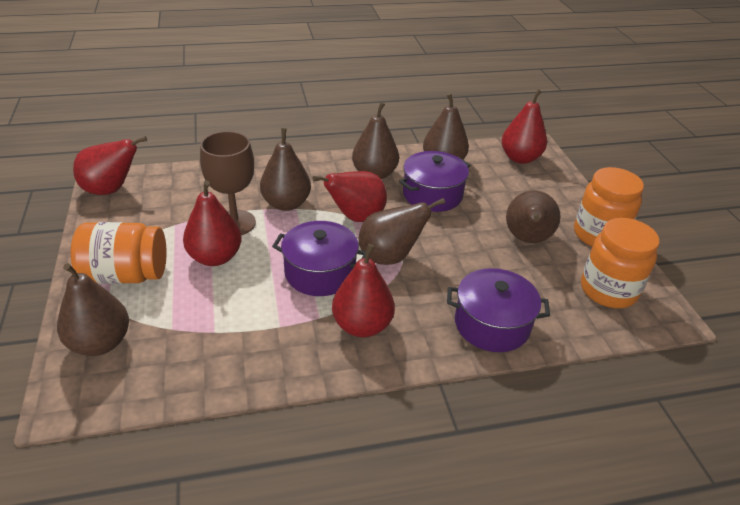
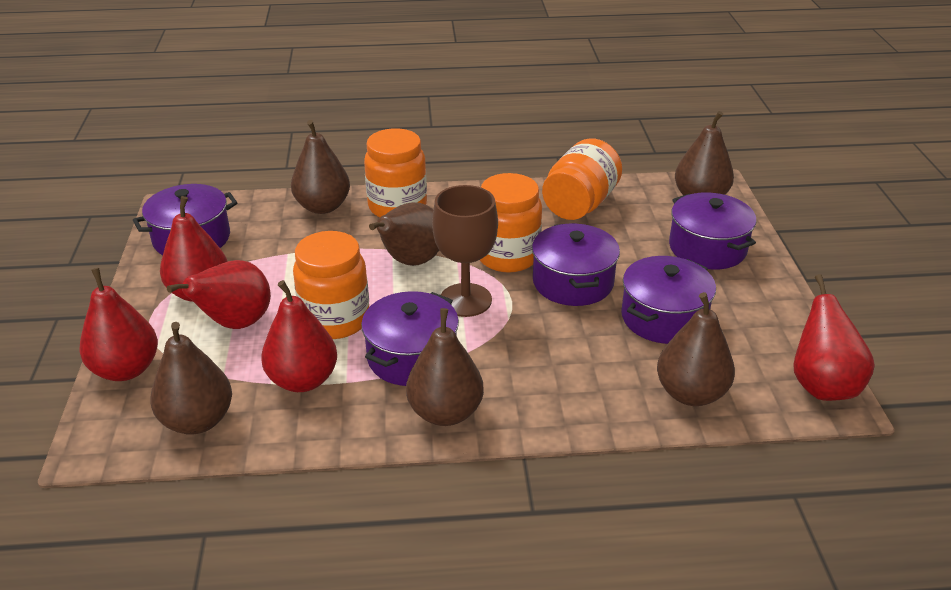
orange jar: [71,222,167,284] [574,167,644,246] [581,218,660,308] = 3 -> [293,231,369,339] [364,128,427,217] [480,173,542,273] [542,138,622,220] = 4
purple pot: [272,221,366,296] [399,151,470,212] [447,268,550,352] = 3 -> [133,184,238,255] [361,291,459,386] [532,223,620,306] [621,256,716,344] [669,192,757,269] = 5

